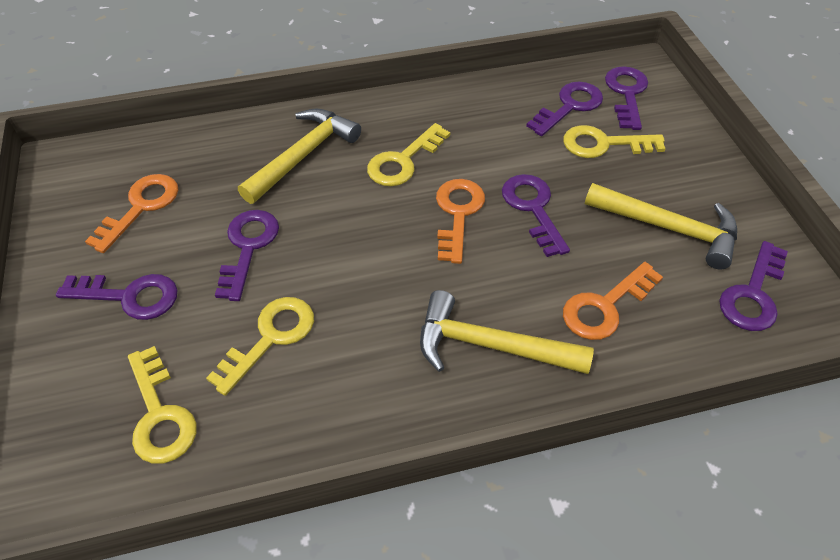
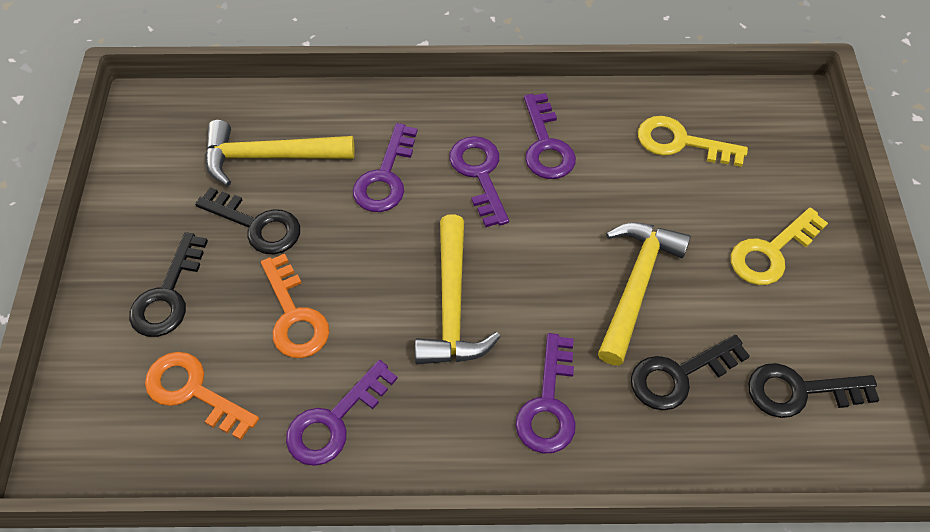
black key: none = 0 -> [129,232,208,337] [195,187,300,254] [631,335,750,410] [748,363,879,418] = 4
orange key: [85,174,178,253] [436,179,485,264] [563,262,663,340] = 3 -> [145,352,259,440] [261,254,329,358] = 2
purple key: [56,274,178,320] [215,210,279,301] [502,174,570,257] [526,82,603,136] [605,66,648,130] [719,241,788,331] = 6 -> [286,360,398,466] [353,123,417,212] [449,136,509,227] [515,333,576,454] [524,93,576,179] = 5
yellow key: [128,346,197,464] [206,297,314,396] [367,123,450,186] [563,125,665,158] = 4 -> [638,116,748,167] [731,207,828,285] = 2

